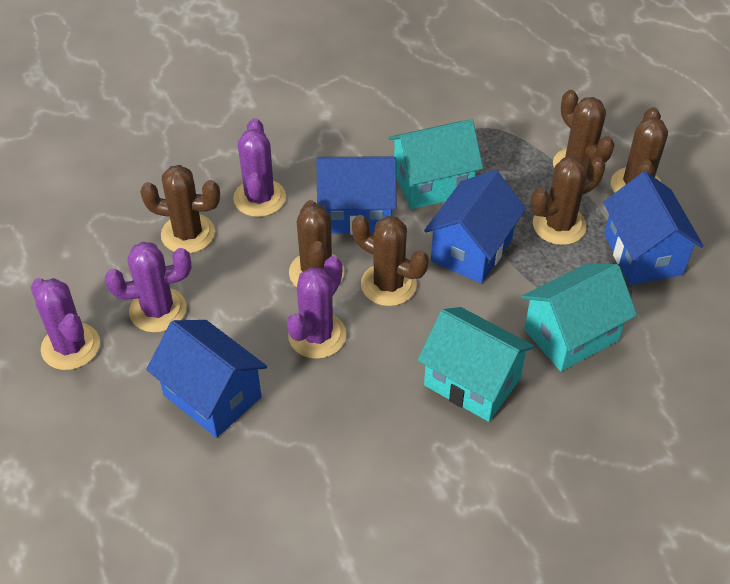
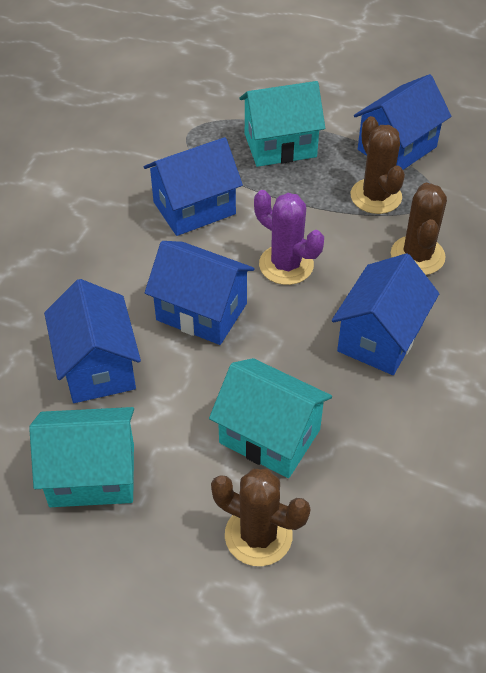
blue house: [146,320,267,438] [317,156,396,235] [424,170,526,283] [603,171,704,285] = 4 -> [44,279,141,403] [144,137,243,236] [145,241,255,345] [332,253,439,375] [354,74,451,170] = 5
brown cactus: [140,165,220,253] [289,200,344,287] [352,215,429,306] [531,156,605,245] [553,90,615,170] [611,107,668,193] = 6 -> [211,469,310,566] [351,116,405,214] [391,183,447,275] = 3
purple cactus: [31,278,100,370] [105,242,191,333] [233,118,286,217] [287,256,346,359] = 4 -> [254,190,324,285] = 1

